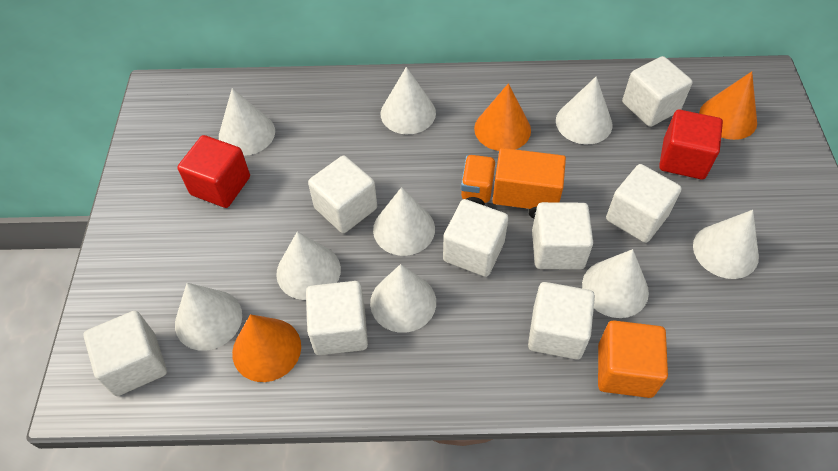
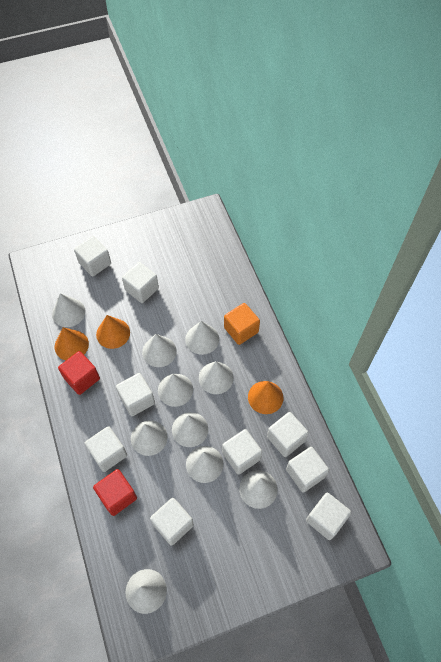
orange truck: [461,148,566,219] = 1 -> none = 0
white cone: [175,283,242,351] [219,88,275,156] [276,232,341,300] [370,264,436,333] [373,187,435,256] [381,67,436,134] [556,76,613,144] [582,249,649,318] [693,210,759,279] = 9 -> [52,293,86,327] [125,569,167,614] [131,420,168,456] [142,334,177,367] [158,374,193,407] [172,412,208,447] [185,321,219,355] [186,446,223,483] [199,361,234,394] [239,470,278,509] = 10
white cube: [83,311,167,396] [306,281,368,355] [308,156,377,233] [443,199,508,277] [528,282,595,360] [532,202,593,270] [606,164,682,243] [622,56,692,127] = 8 -> [74,236,111,277] [84,426,127,472] [116,373,155,416] [122,262,159,303] [150,498,194,546] [222,429,262,475] [267,412,309,457] [286,447,329,492] [306,493,351,540] = 9

